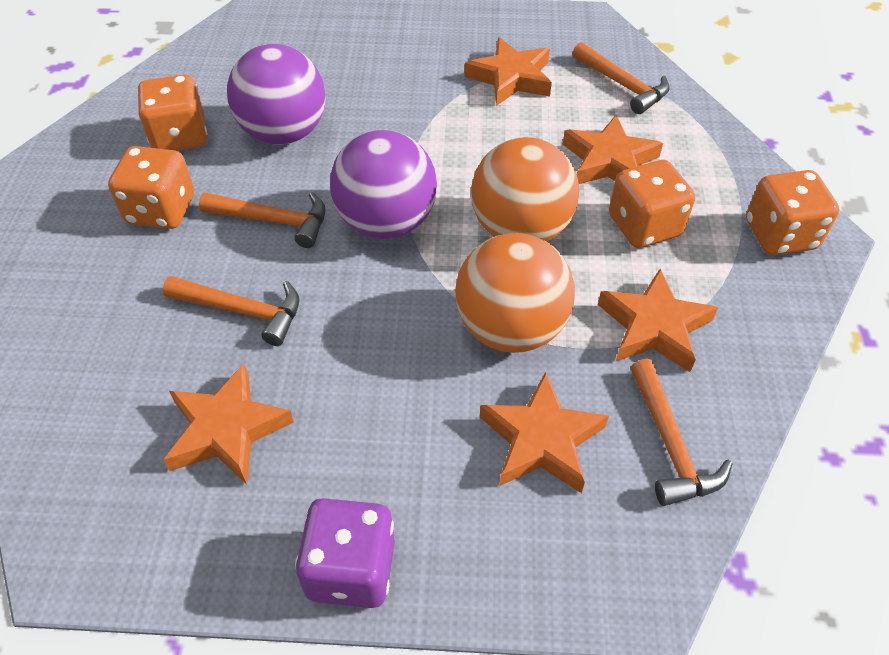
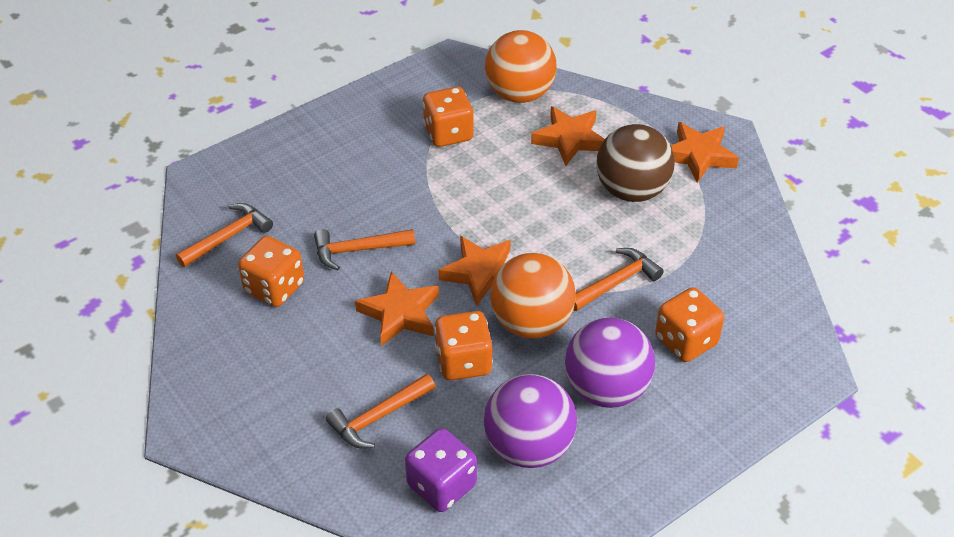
brown ball: none = 0 -> [596,124,674,202] = 1
orange star: [163,364,294,484] [465,37,552,106] [480,372,609,493] [563,115,663,184] [598,269,718,372] = 5 -> [355,271,439,346] [438,236,511,306] [531,106,605,166] [670,122,739,183] = 4

